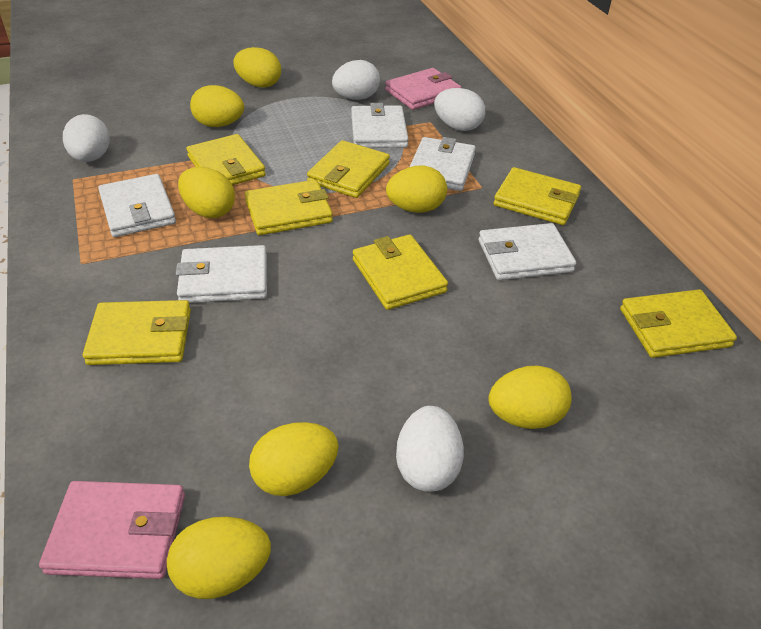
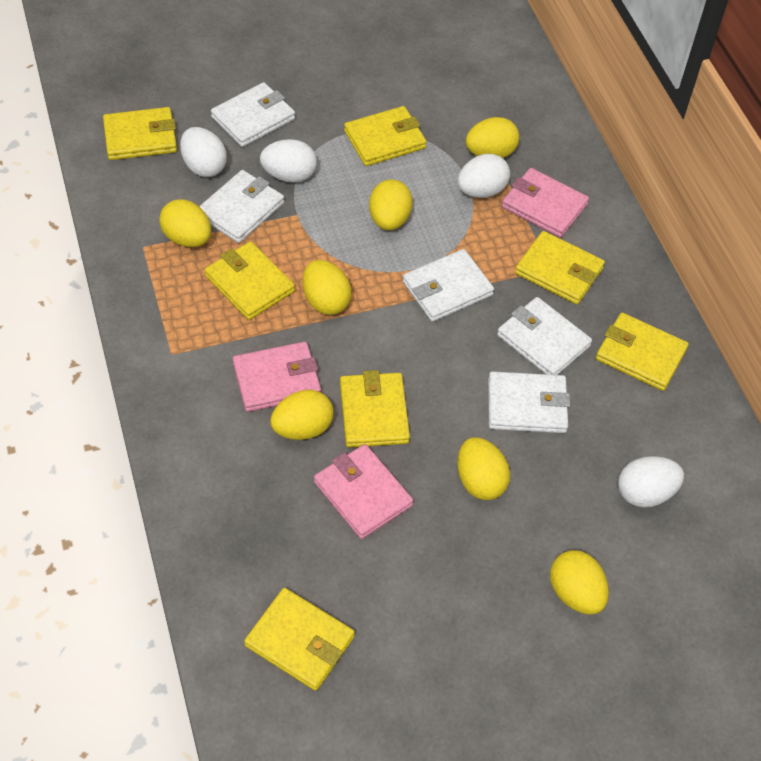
pink wallet: [39,481,185,579] [385,68,461,110] = 2 -> [233,342,321,412] [314,444,413,539] [502,168,589,238] = 3

